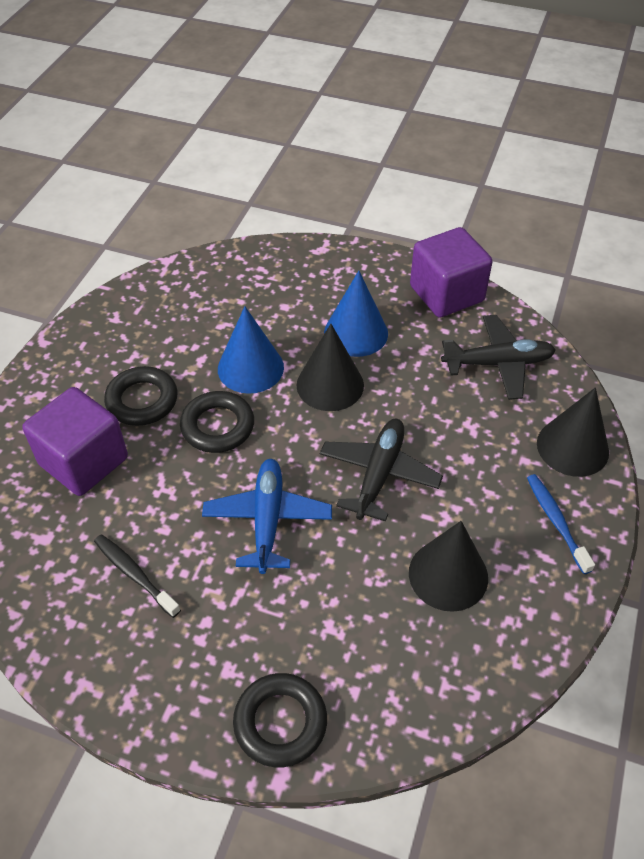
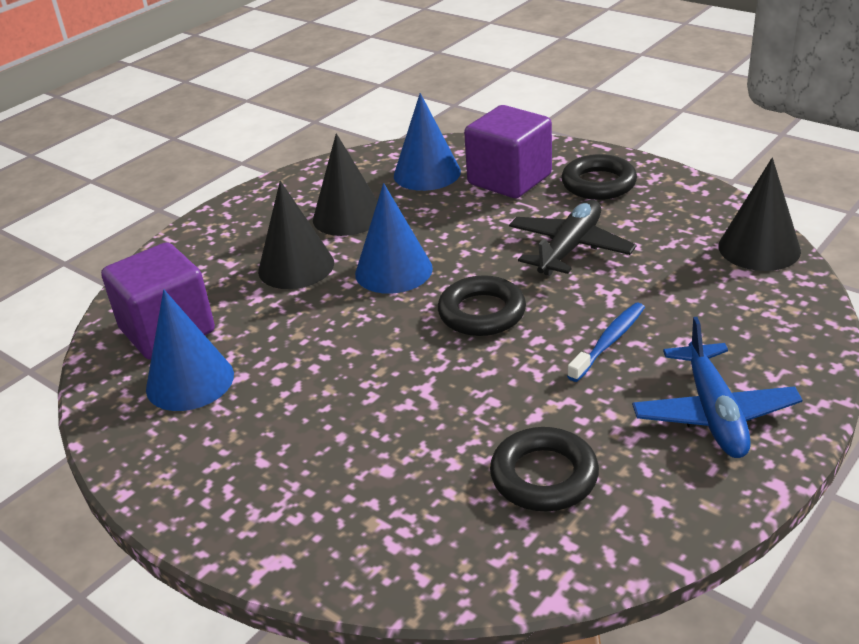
black plane: [320,419,443,521] [441,315,556,400] = 2 -> [509,200,637,276] = 1
black toothbrush: [94,534,181,618] = 1 -> none = 0
blue cone: [218,306,284,394] [324,271,388,357] = 2 -> [146,290,234,411] [355,183,433,294] [394,93,461,191] = 3

